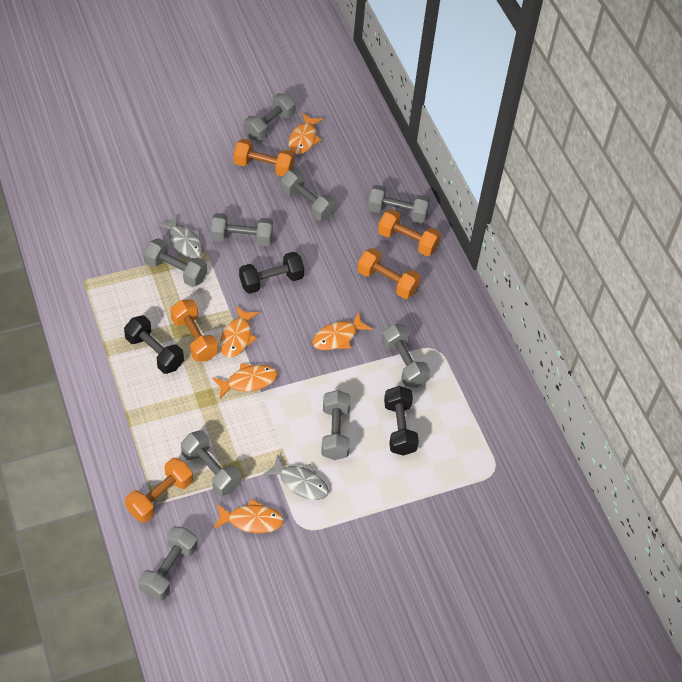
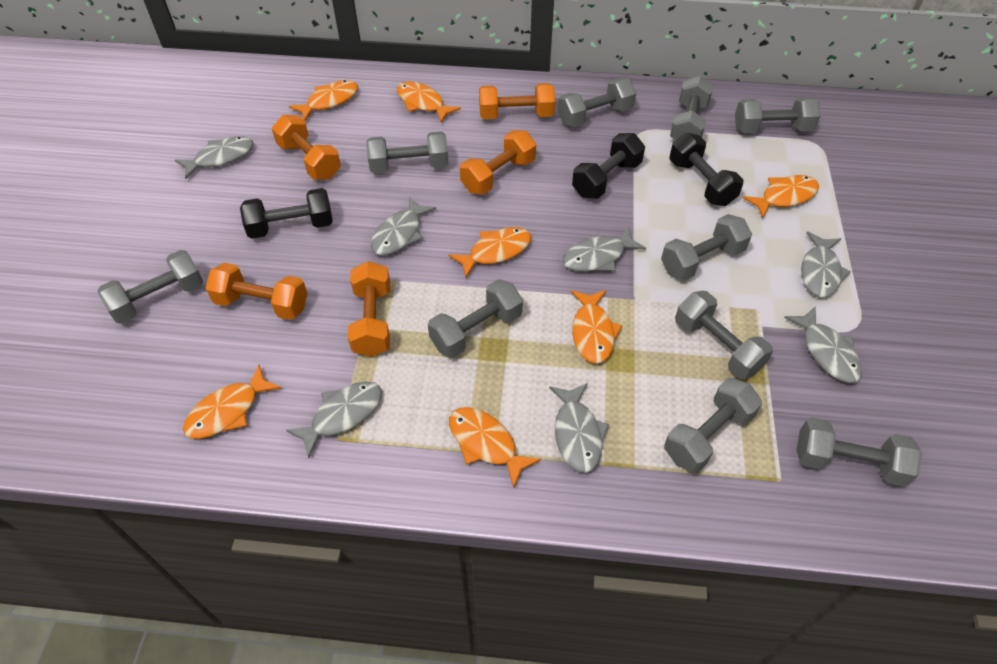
grey dumbbell: [138,526,198,601] [143,238,207,287] [181,430,241,496] [210,213,273,246] [244,93,296,141] [280,169,336,221] [321,390,351,460] [368,185,430,223] [381,324,430,388] = 9 -> [98,250,203,324] [366,131,449,173] [428,279,523,358] [558,78,636,127] [661,214,752,280] [664,378,762,473] [670,76,714,140] [675,291,773,379] [735,97,820,133] [796,417,922,487] = 10
grey fish: [157,215,203,259] [263,454,329,500] = 2 -> [175,136,254,179] [286,381,382,458] [371,197,436,256] [549,383,609,473] [563,227,646,272] [784,306,862,383] [801,231,851,298] = 7
orange fish: [212,363,278,399] [214,499,284,533] [220,306,259,357] [289,113,323,154] [312,312,372,350] = 5 -> [183,365,282,439] [289,80,358,121] [397,81,461,123] [449,227,531,278] [449,407,541,488] [571,290,622,364] [743,175,819,218] = 7

